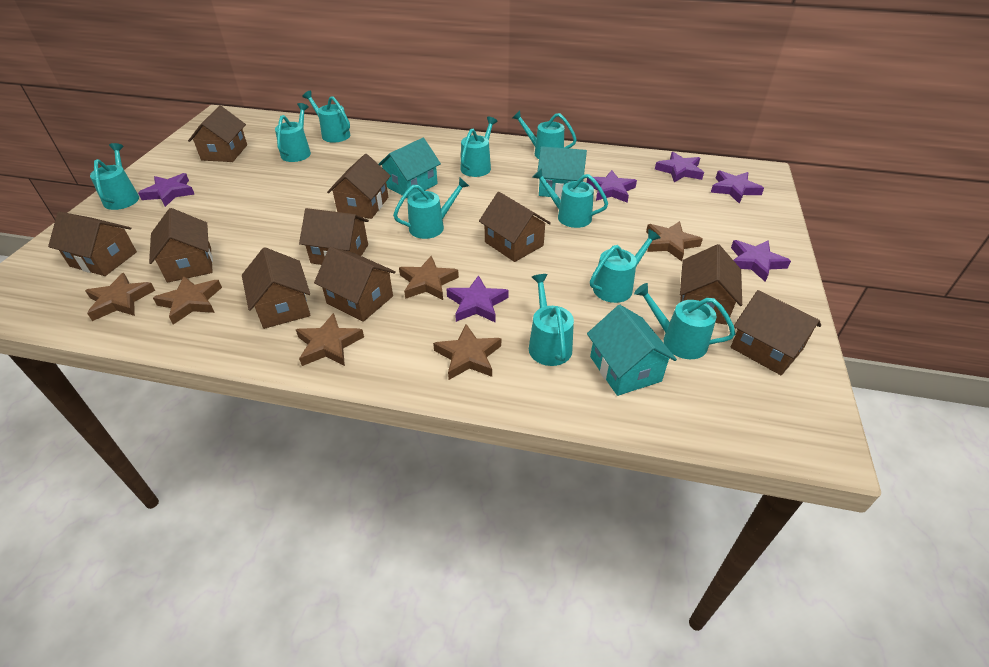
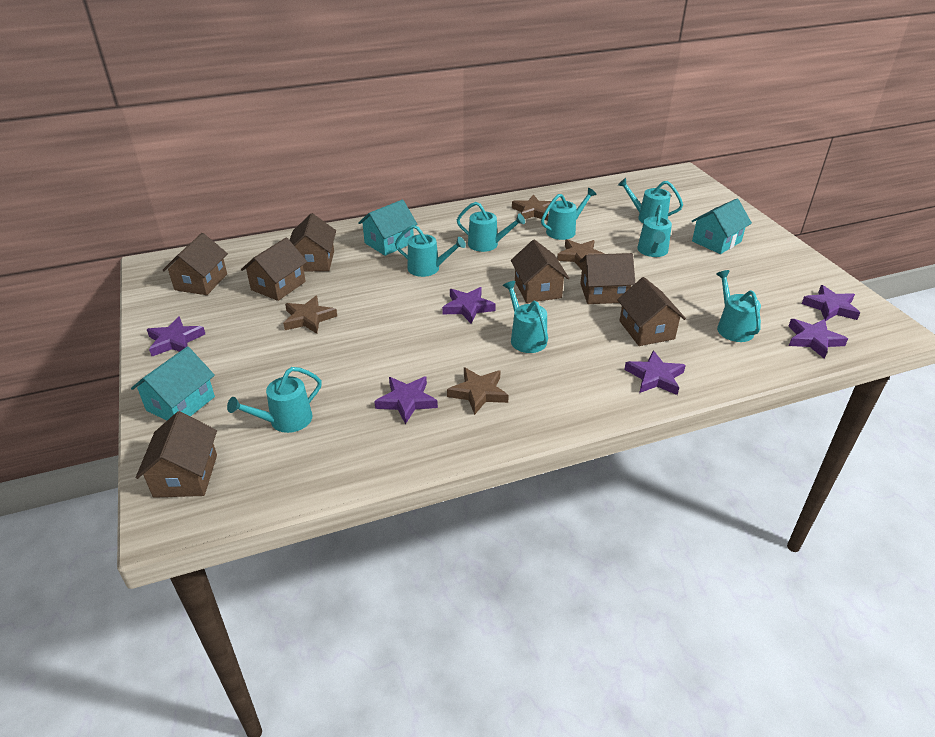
brown house: [48,212,137,276] [149,208,213,283] [188,106,247,162] [242,247,311,329] [299,208,369,265] [314,247,396,322] [327,154,391,219] [479,192,551,262] [680,244,742,325] [731,290,821,375] = 10 -> [136,411,217,498] [162,233,228,295] [241,237,307,301] [290,213,336,271] [511,240,569,303] [579,253,635,304] [617,277,686,346] = 7
brown star: [85,273,155,321] [153,276,222,325] [296,313,364,366] [399,256,459,300] [433,324,501,380] [646,221,703,261] = 6 -> [283,296,337,334] [447,367,509,415] [512,195,551,221] [557,239,604,270] = 4
turquoise watering can: [90,143,139,210] [275,103,311,162] [302,91,350,143] [393,177,469,239] [461,117,498,177] [512,111,577,159] [529,274,574,366] [532,168,608,228] [590,229,661,303] [634,283,735,359] = 10 -> [227,367,322,433] [395,225,466,277] [457,202,525,252] [503,281,548,353] [541,188,597,240] [618,178,683,223] [637,204,672,257] [716,270,761,342] = 8

